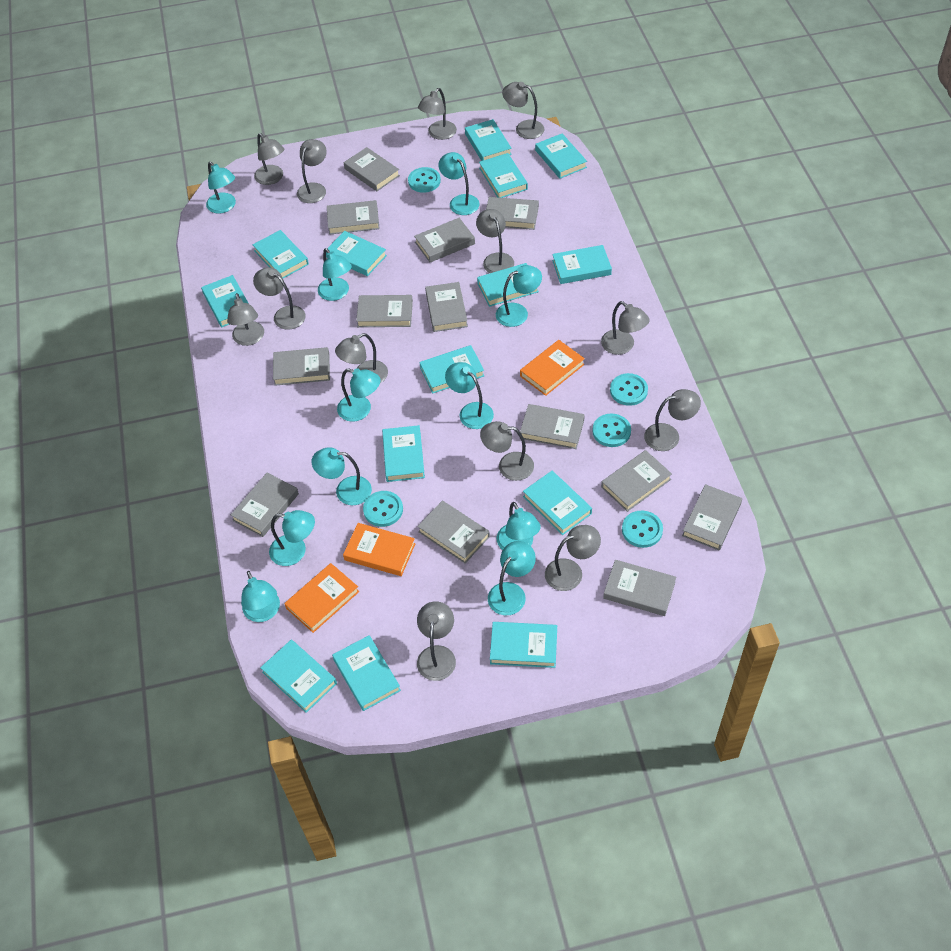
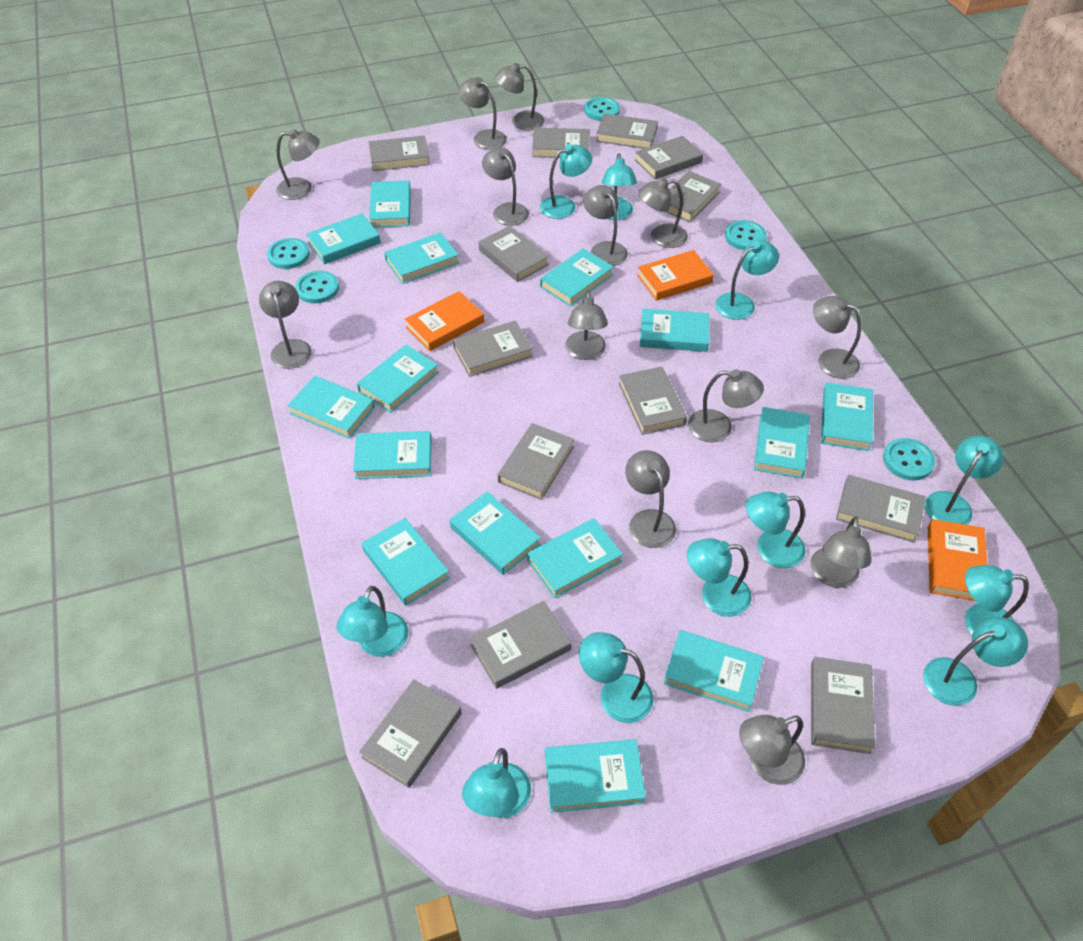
turquoise book: [201,275,249,328] [253,230,309,278] [260,640,337,713] [326,231,387,276] [332,635,401,711] [382,425,425,482] [419,345,484,394] [465,119,512,161] [477,263,539,307] [479,153,528,198] [490,622,557,668] [523,471,592,535] [535,133,587,179] [552,245,612,284] = 14 -> [287,376,375,439] [306,213,381,264] [353,431,431,479] [357,344,439,413] [361,518,450,606] [369,180,411,228] [384,232,459,284] [449,492,541,575] [527,518,623,598] [540,248,614,306] [545,739,646,813] [640,309,709,352] [663,630,764,712] [754,407,810,478] [821,383,873,451] = 15

